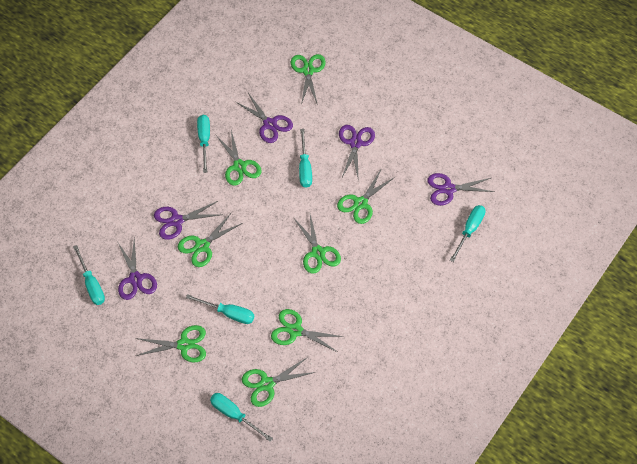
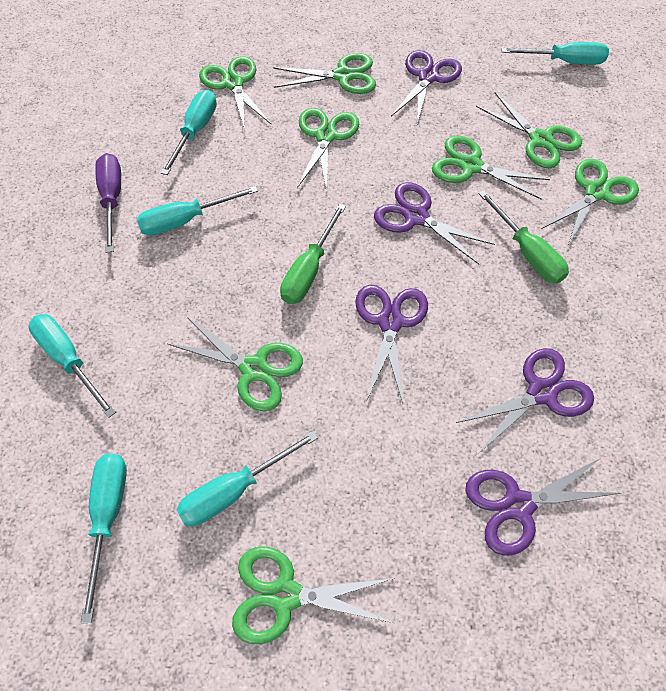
green screwdriver: none = 0 -> [280,204,346,304] [479,190,569,283] = 2
purple screwdriver: none = 0 -> [95,153,121,253] = 1

